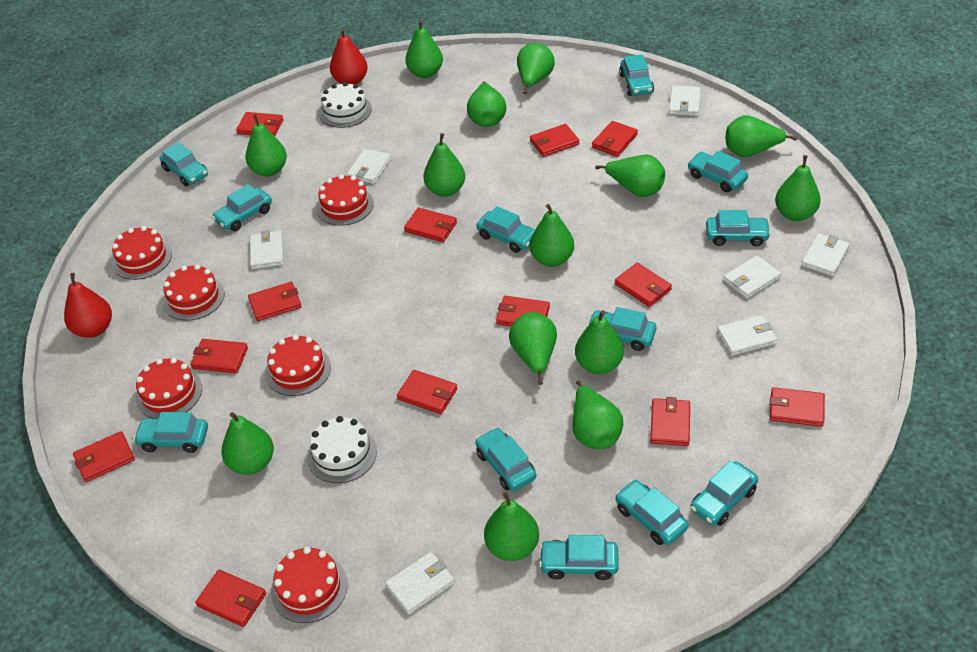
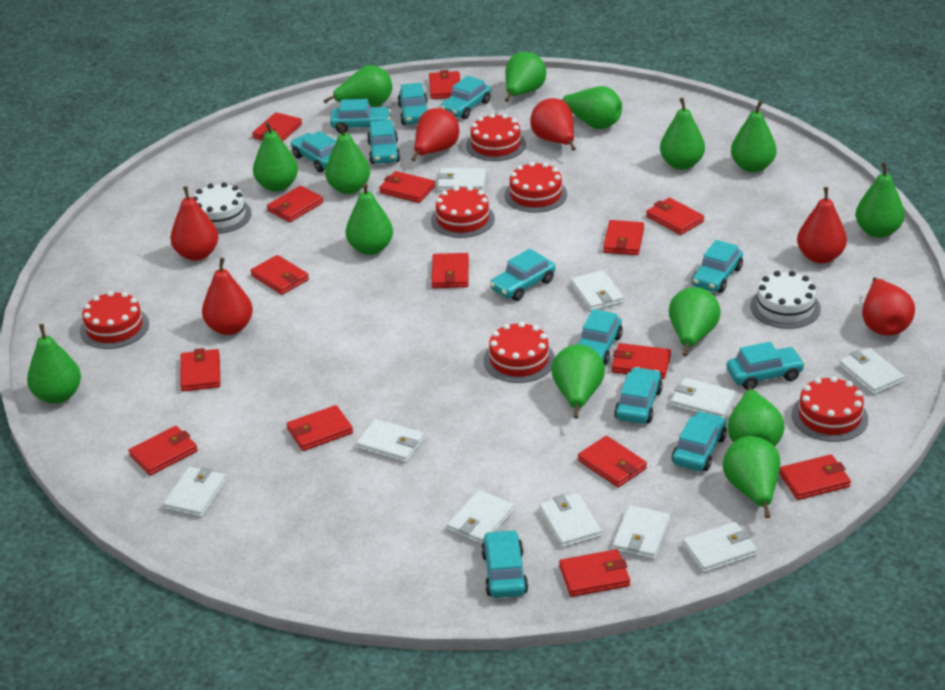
red pear: [64,273,112,338] [330,28,368,85] = 2 -> [170,186,219,261] [202,258,253,335] [411,108,459,161] [530,98,576,151] [797,187,847,264] [862,277,915,336] = 6
red wallet: [73,431,135,482] [191,339,248,373] [195,570,266,627] [236,112,283,136] [248,282,302,321] [397,370,457,414] [404,207,457,242] [496,296,550,327] [530,124,579,157] [592,121,638,157] [615,263,672,307] [650,397,690,446] [770,387,825,427] = 13 -> [129,426,198,475] [180,348,221,392] [250,255,309,295] [252,112,302,141] [267,186,323,222] [287,405,353,451] [379,171,435,203] [429,70,460,99] [431,253,469,288] [559,549,630,597] [578,436,647,487] [603,220,644,255] [612,343,671,379] [646,198,704,235] [779,454,851,500] = 15
white wallet: [250,230,284,269] [347,149,391,184] [385,552,455,615] [669,86,701,116] [717,315,777,356] [723,255,781,299] [801,233,850,276] = 7 -> [163,467,226,518] [356,419,424,463] [437,168,486,192] [447,490,514,545] [539,493,602,548] [571,270,624,311] [612,505,670,560] [671,378,736,417] [683,522,757,573] [839,348,905,395] = 10

